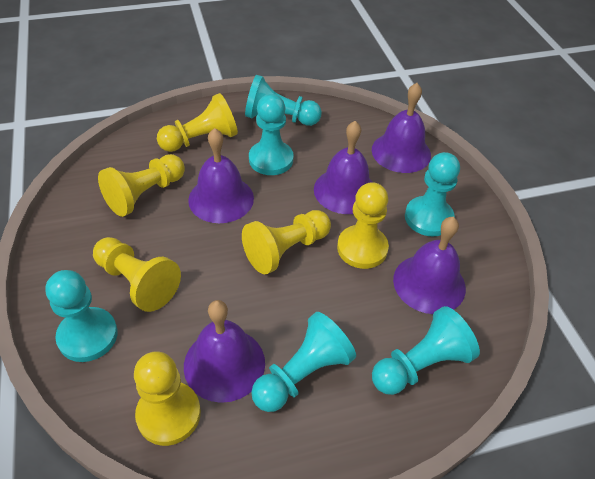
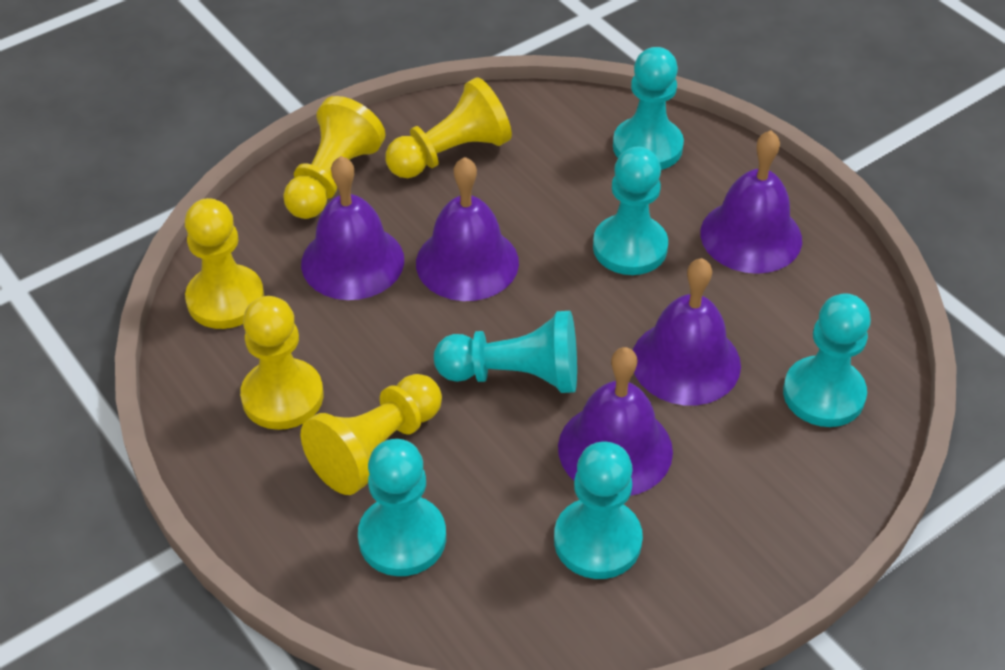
yellow pawn: [93,237,181,312] [98,154,185,217] [134,351,201,446] [157,93,238,152] [242,210,331,274] [337,182,389,269] = 6 -> [185,198,264,329] [240,296,323,430] [283,96,386,219] [301,374,442,495] [386,77,512,178] = 5

